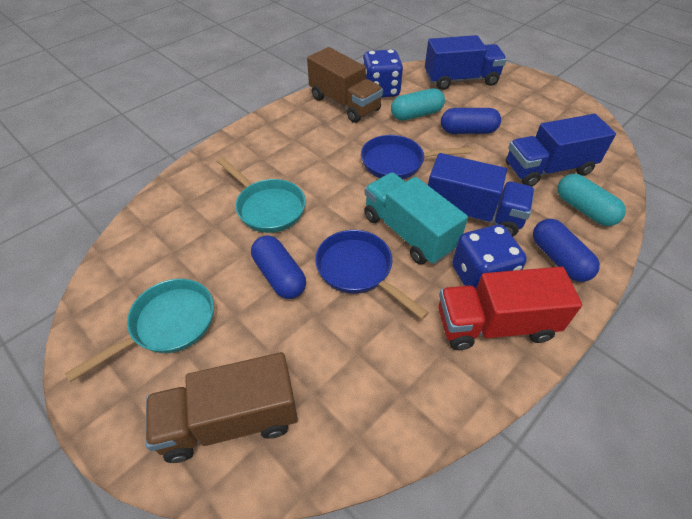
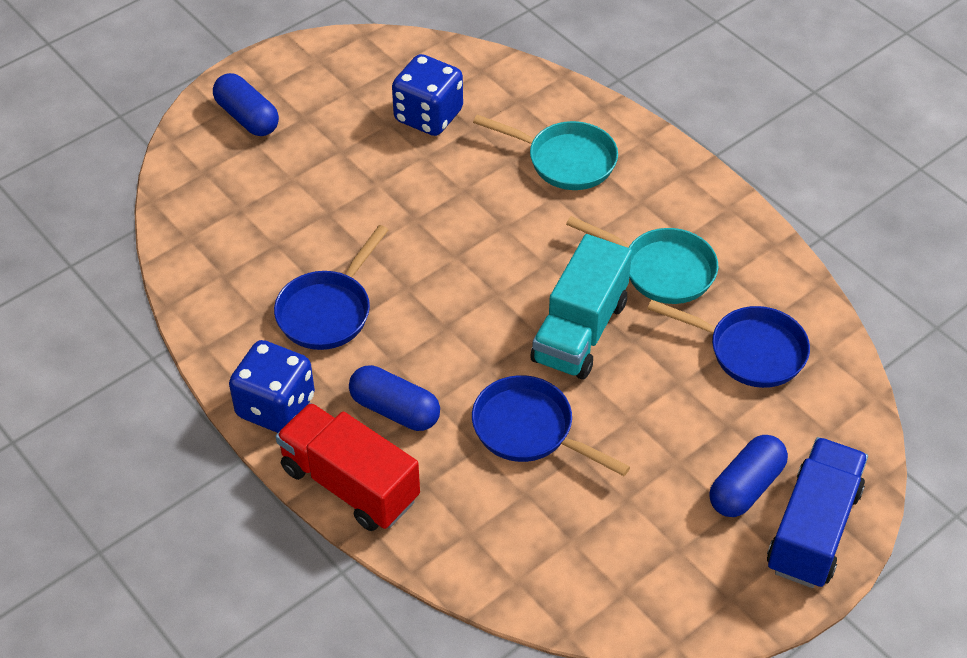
blue pan: [315,230,429,319] [361,135,471,179] = 2 -> [274,225,388,350] [472,375,630,476] [647,300,810,388] = 3
blue truck: [425,35,507,90] [428,153,535,236] [506,114,616,186] = 3 -> [767,437,868,588] = 1
brown truck: [146,352,298,463] [307,47,383,123] = 2 -> none = 0
turquoise capsule: [391,88,445,121] [557,174,626,226] = 2 -> none = 0

